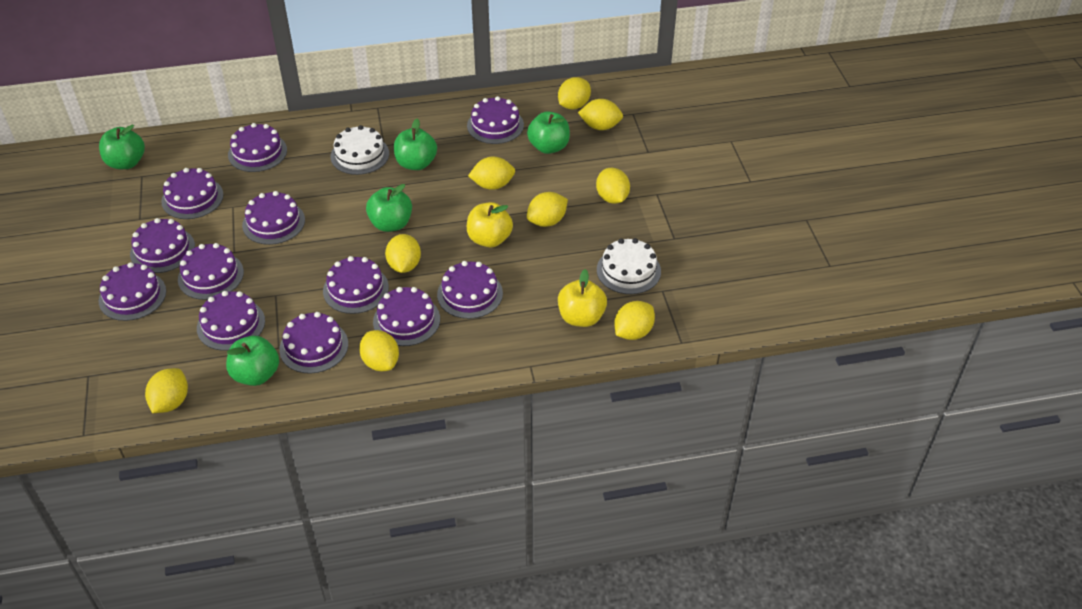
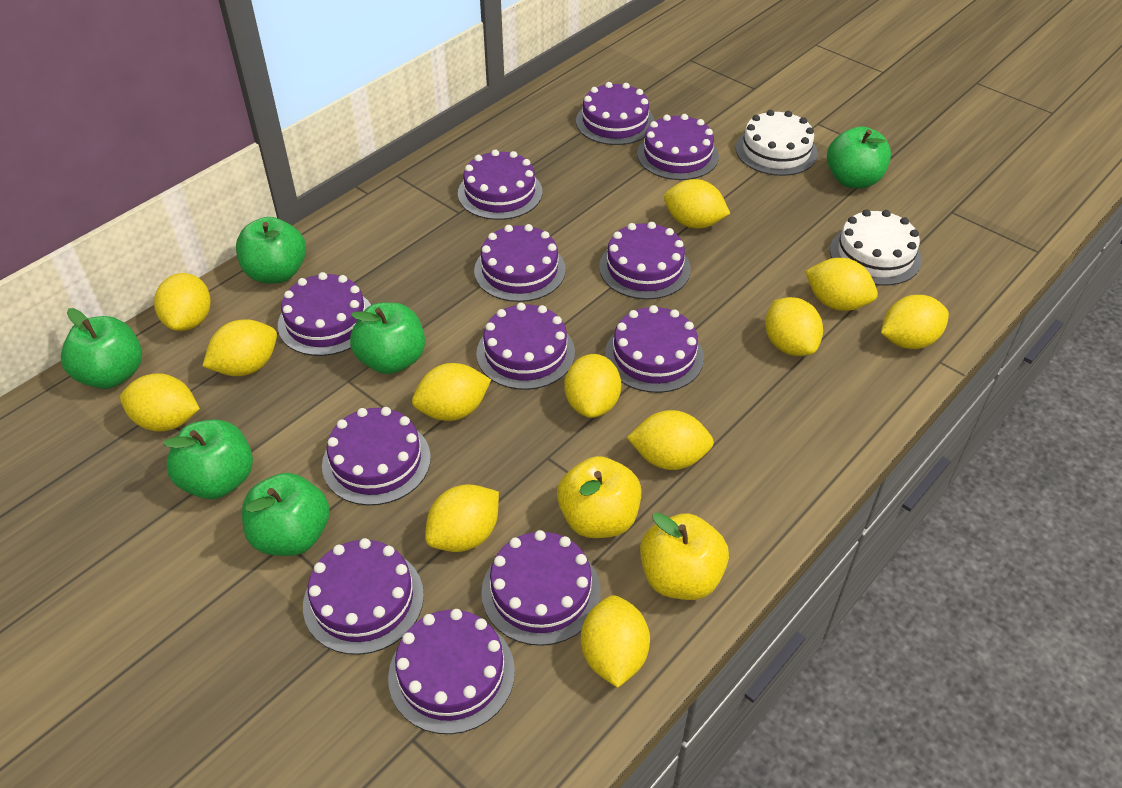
green apple: [99,125,145,169] [226,336,279,386] [366,184,412,232] [394,119,437,170] [527,111,570,154] = 5 -> [61,308,142,389] [163,419,253,499] [236,217,306,284] [242,473,330,556] [350,302,425,374] [827,126,891,189] = 6
yellow lemon: [145,368,188,413] [359,330,399,371] [385,234,421,273] [468,157,515,190] [527,192,568,227] [558,77,591,109] [578,99,623,130] [596,168,630,204] [614,301,655,340] = 9 -> [120,373,200,432] [154,273,211,331] [203,319,277,376] [412,363,491,421] [425,484,499,552] [565,354,621,418] [581,595,650,688] [627,410,714,470] [664,179,730,229] [765,297,823,356] [805,258,878,311] [881,295,949,349] = 12

